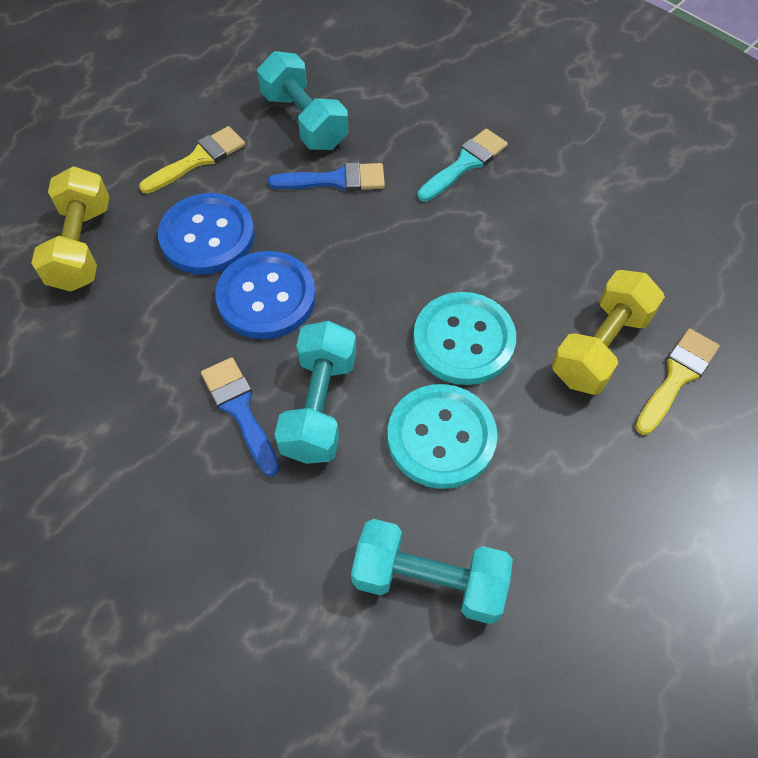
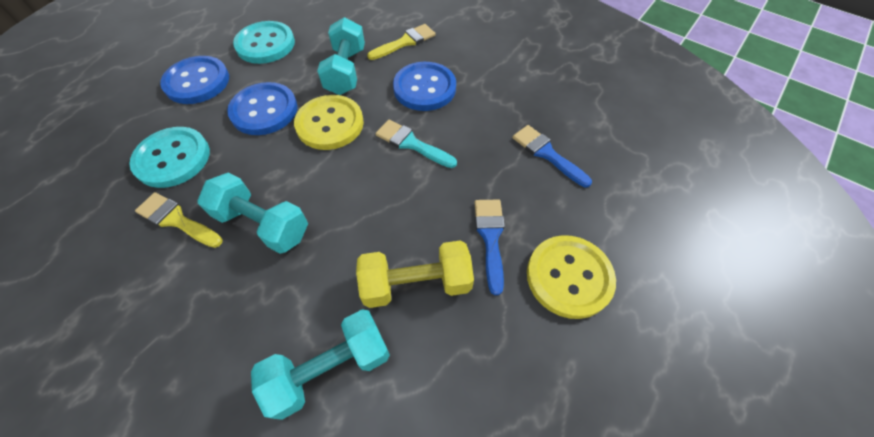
blue button: [158,193,255,275] [215,251,316,339] = 2 -> [160,56,229,104] [227,82,298,135] [393,62,456,111] = 3
yellow button: none = 0 -> [294,95,364,150] [527,235,616,319] = 2
yellow dumbbell: [32,166,109,292] [552,270,665,395] = 2 -> [356,240,474,308] = 1

